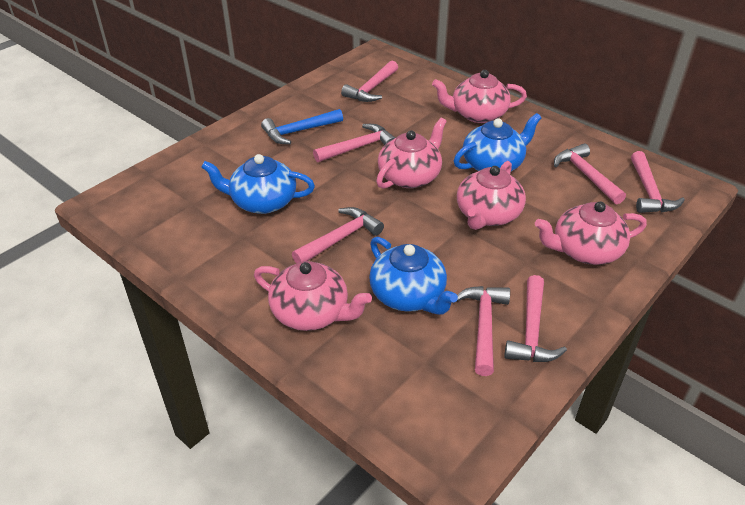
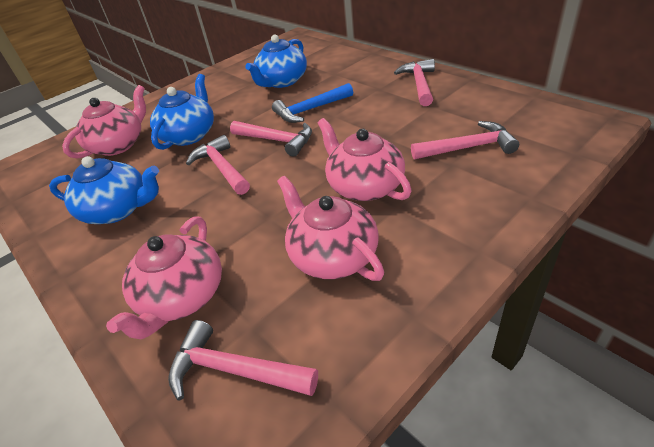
pink hammer: [292,207,384,264] [313,124,395,162] [341,61,398,102] [456,286,510,376] [504,275,567,362] [554,143,626,204] [631,151,685,213] = 7 -> [168,320,318,401] [186,135,250,195] [230,121,312,157] [394,59,435,106] [411,121,519,159] = 5
pink teapot: [254,261,372,331] [376,118,447,189] [432,70,527,123] [457,161,526,230] [535,201,647,265] = 5 -> [62,85,146,159] [106,217,222,339] [277,176,384,281] [318,118,412,201] = 4

